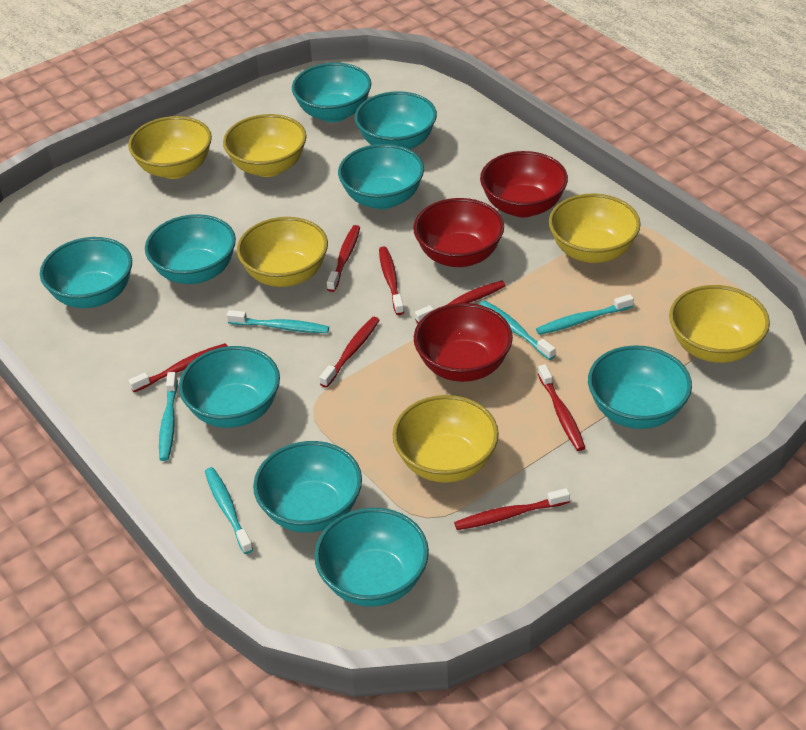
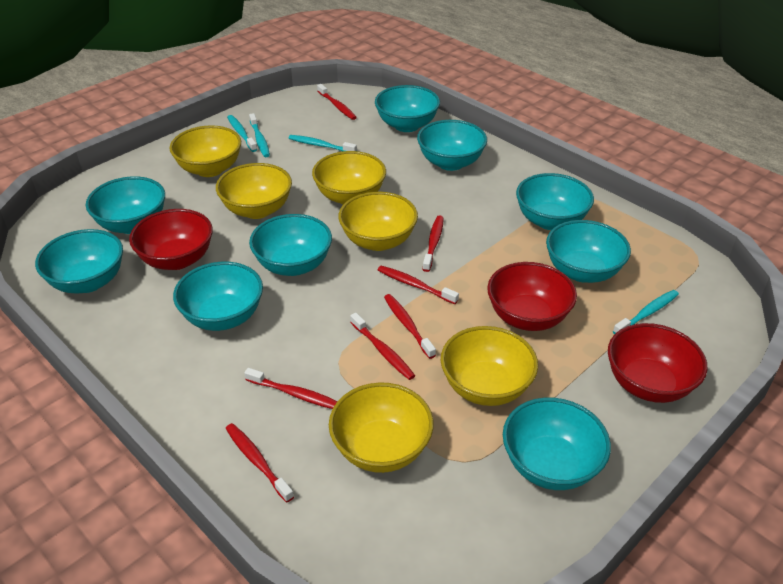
turquoise toothbrush: [159,372,178,461] [205,467,253,554] [227,310,329,333] [479,300,556,360] [536,294,634,335] = 5 -> [227,115,257,152] [249,113,270,157] [289,135,357,151] [613,290,679,334] = 4

